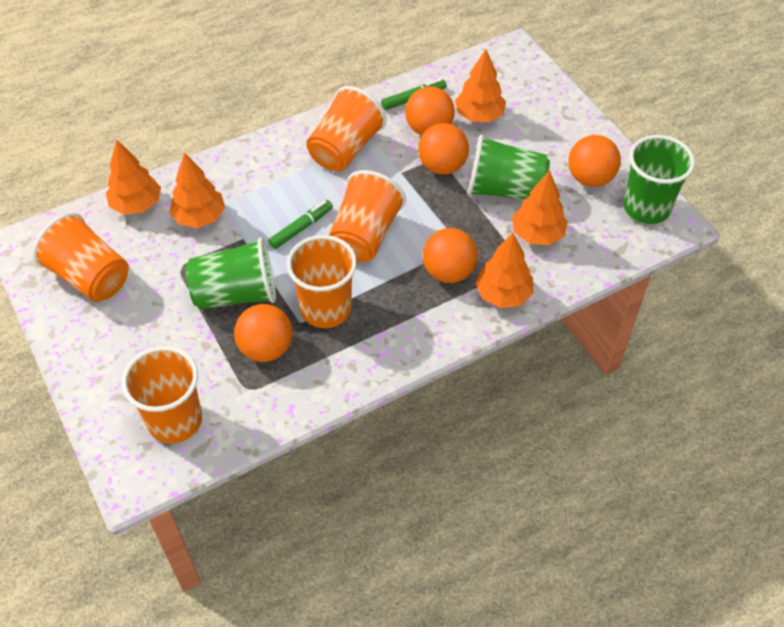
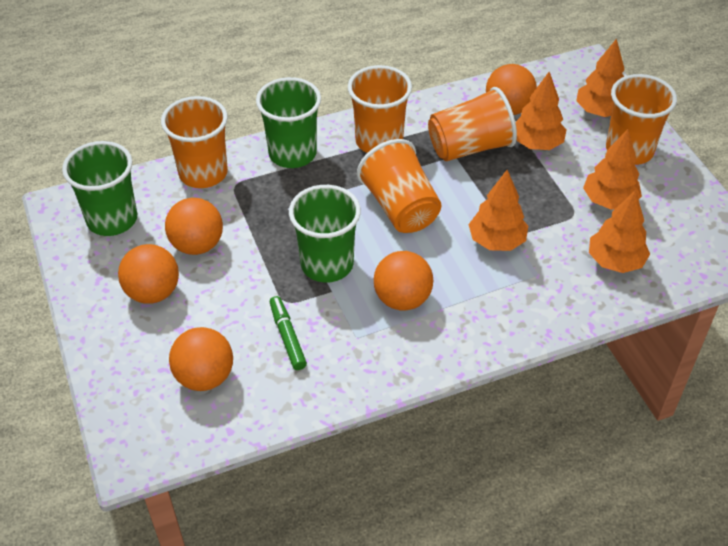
green marker: [268,200,333,249] [381,79,447,110] = 2 -> [270,296,307,370] = 1

